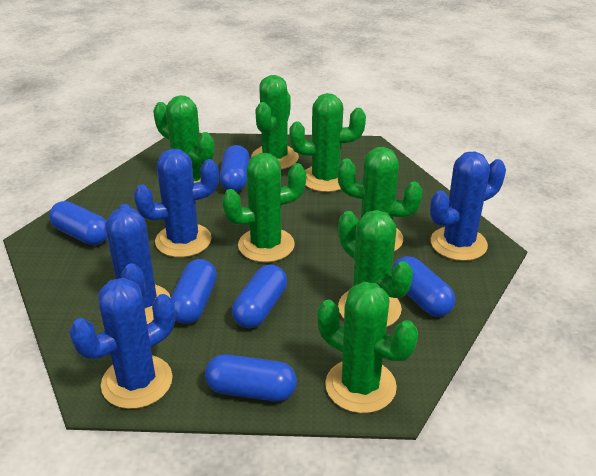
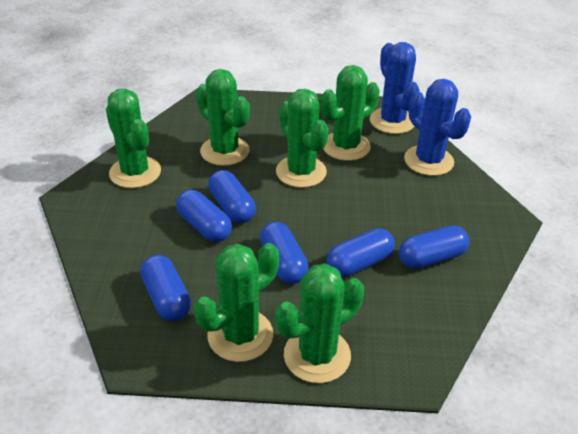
blue cactus: [69,278,175,409] [105,204,171,324] [134,149,219,258] [430,151,506,261] = 4 -> [370,42,420,134] [404,79,471,176] = 2
green cactus: [153,95,214,183] [222,153,306,262] [251,75,299,169] [289,93,366,192] [317,282,418,413] [338,147,423,252] [338,210,413,327] = 7 -> [106,88,161,188] [194,243,279,362] [196,69,250,166] [275,263,364,383] [276,89,329,188] [321,65,380,161] = 6

